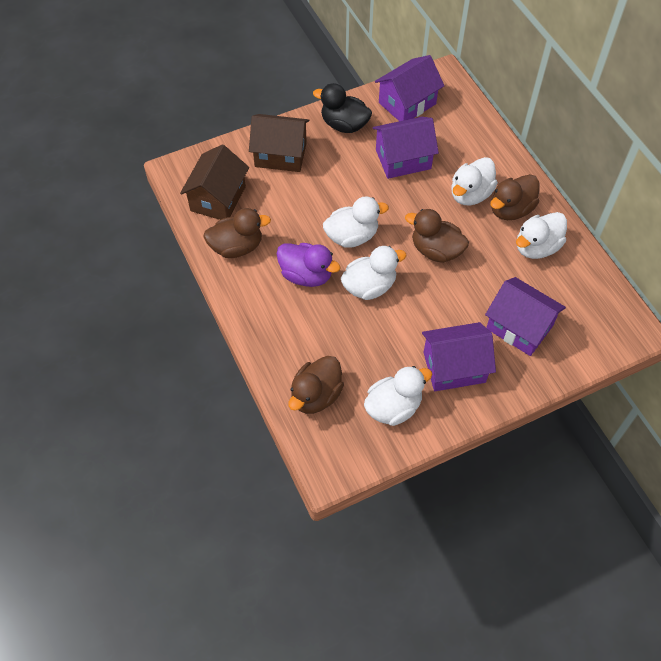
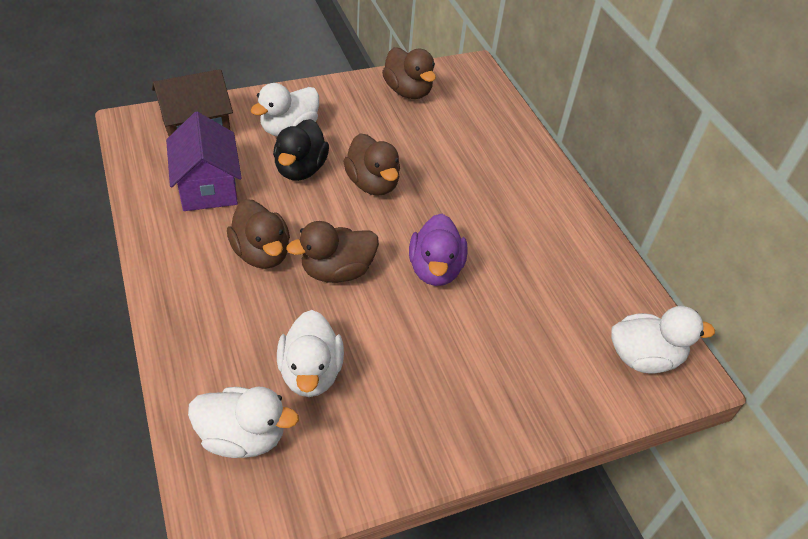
brown house: [180,144,249,220] [249,114,309,172] = 2 -> [152,69,233,136] = 1
purple house: [373,117,439,179] [375,55,444,121] [422,322,496,391] [485,277,566,356] = 4 -> [166,112,242,211] = 1
white duck: [323,196,389,248] [341,246,406,300] [364,366,432,426] [451,157,498,205] [516,212,567,259] = 5 -> [188,387,299,458] [250,83,319,136] [277,310,344,397] [611,306,715,374] = 4

